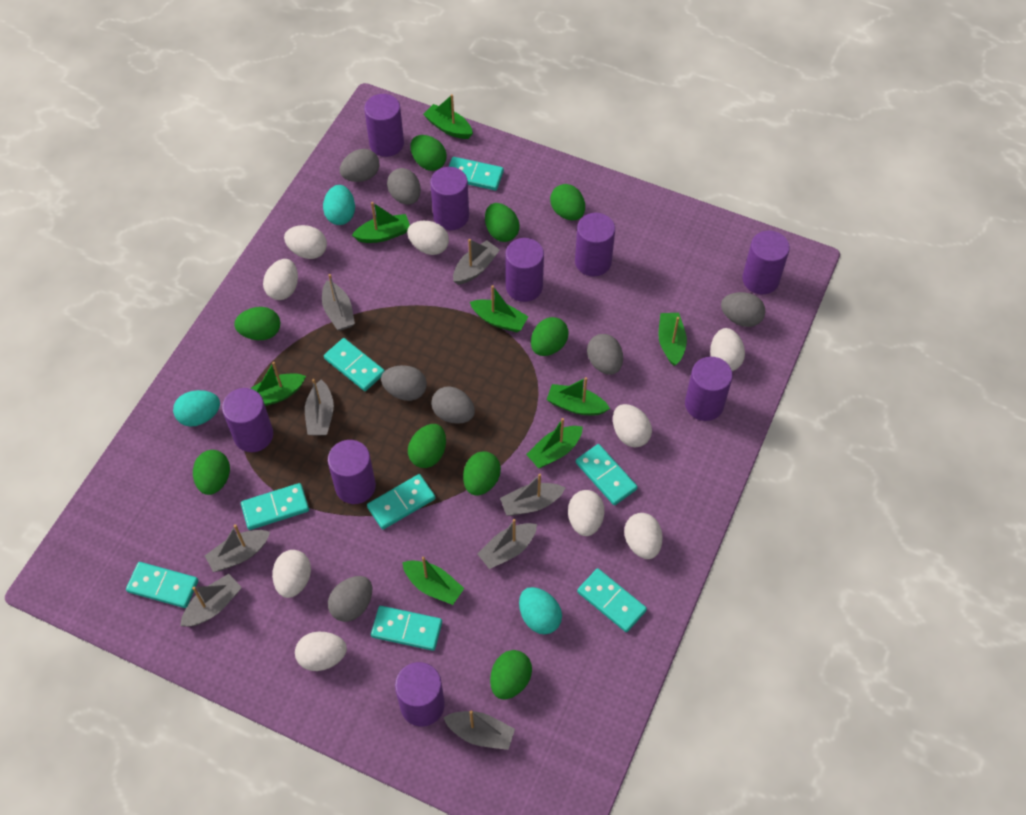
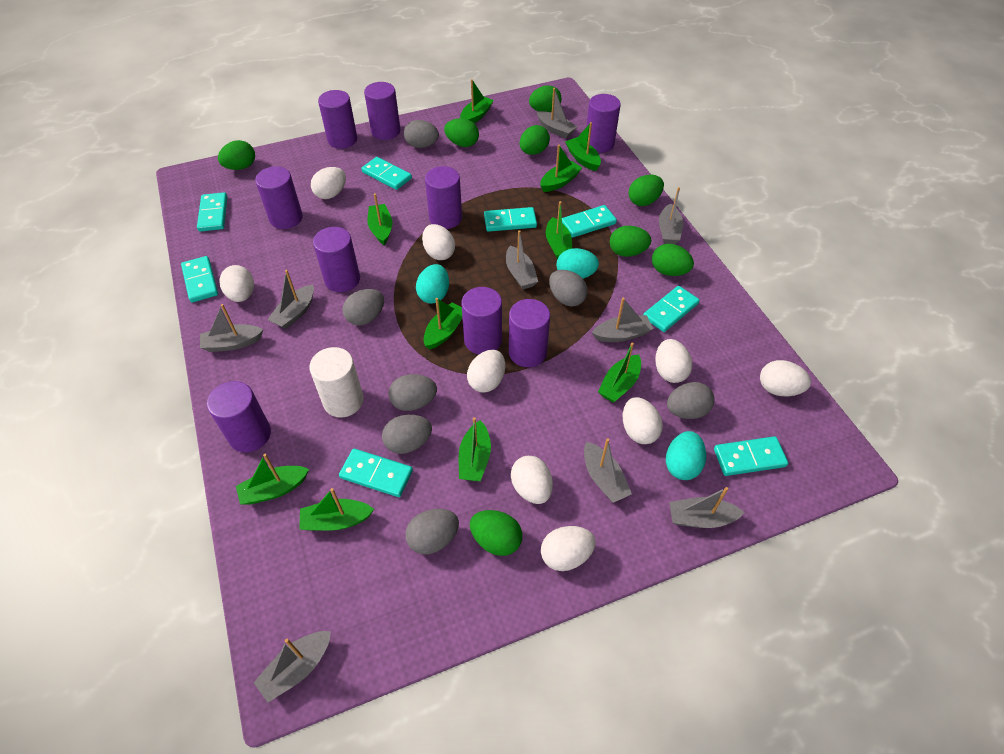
green boat: [250,362,306,406] [352,202,410,243] [402,557,464,605] [423,94,473,139] [470,285,529,332] [526,418,583,468] [547,377,610,415] [658,313,687,366] = 8 -> [236,454,309,505] [299,488,374,531] [367,193,392,245] [424,298,462,350] [459,417,491,481] [460,79,494,123] [540,145,582,192] [546,201,572,259] [565,122,601,171] [598,343,641,402] = 10
green egg: [193,450,230,495] [234,307,280,340] [408,424,446,468] [411,135,447,171] [463,451,501,496] [485,203,519,242] [490,650,532,700] [531,317,569,356] [550,184,585,220] = 9 -> [218,140,255,170] [444,118,479,147] [470,510,522,556] [519,125,550,155] [529,85,561,112] [610,226,651,257] [628,175,664,206] [652,244,694,276] = 8
grey boat: [180,574,242,626] [205,524,270,572] [305,379,334,435] [322,274,355,331] [443,710,515,750] [453,239,500,285] [478,519,537,569] [500,474,565,516] = 8 -> [200,304,263,352] [254,631,331,703] [267,270,314,329] [506,230,538,289] [537,88,577,139] [584,438,632,503] [592,298,653,342] [659,187,684,244] [669,487,745,528] = 9
white cylinder: none = 0 -> [309,347,364,417] = 1

